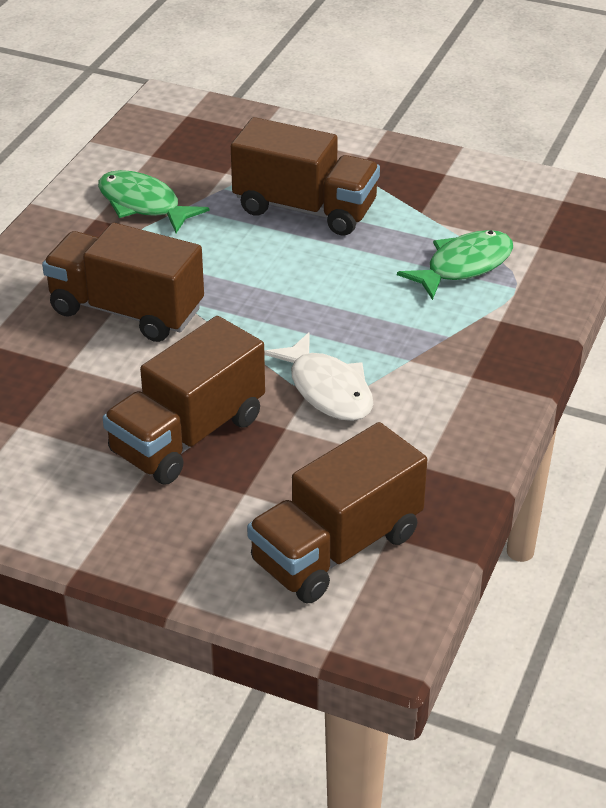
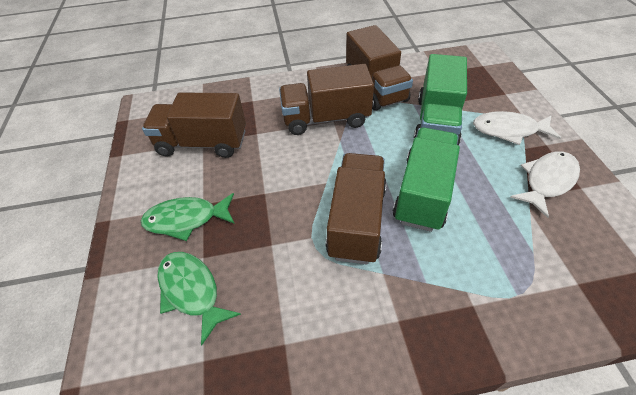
green truck: none = 0 -> [393,127,460,232] [414,54,467,145] = 2
white fish: [264,332,373,421] = 1 -> [473,111,561,145] [510,151,580,218] = 2

